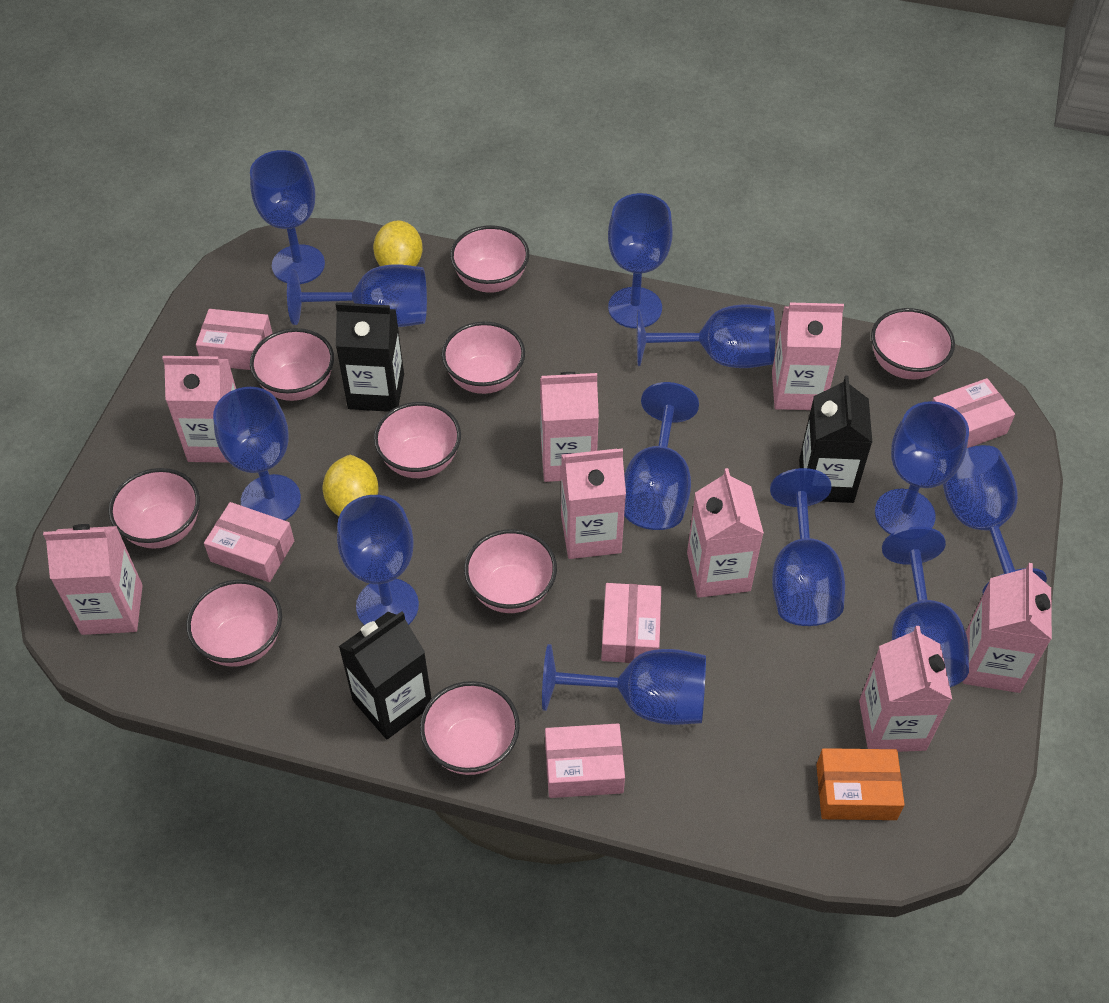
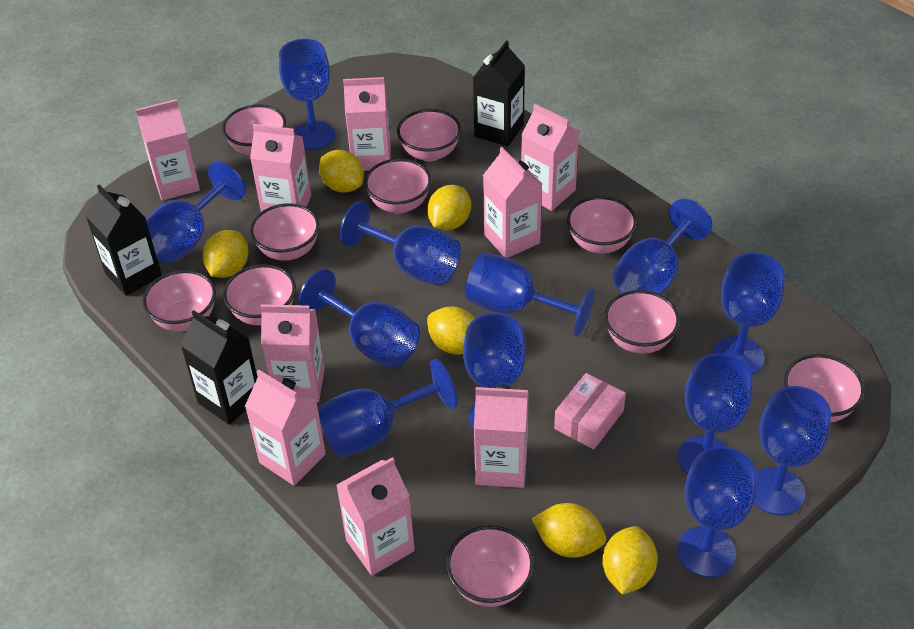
orange box: [816,748,905,820] = 1 -> none = 0
pink bowl: [108,468,200,549] [186,580,282,667] [250,328,334,401] [374,402,461,478] [420,681,520,775] [441,322,525,394] [450,225,529,293] [464,529,557,613] [871,308,955,379] = 9 -> [143,270,216,331] [222,104,286,155] [223,264,296,326] [250,203,319,261] [364,159,431,214] [397,109,461,162] [446,525,534,607] [567,196,637,254] [604,290,680,354] [784,354,865,422] = 10
pink box: [196,309,272,370] [204,502,294,582] [545,724,625,798] [601,583,661,663] [932,378,1015,448] = 5 -> [554,373,626,449] = 1
pink carton: [43,524,143,635] [162,356,236,463] [540,372,599,482] [561,448,626,559] [687,468,764,598] [772,302,844,410] [859,626,952,752] [963,563,1052,693] = 8 -> [136,99,200,201] [245,369,326,486] [250,124,311,212] [260,304,325,402] [336,457,415,576] [343,77,391,171] [474,385,529,488] [483,147,542,258] [521,104,579,211] = 9
yellow lemon: [322,455,379,516] [373,220,423,266] = 2 -> [203,230,249,278] [319,150,364,193] [427,185,471,230] [427,307,476,354] [532,503,606,558] [602,526,658,595] = 6

